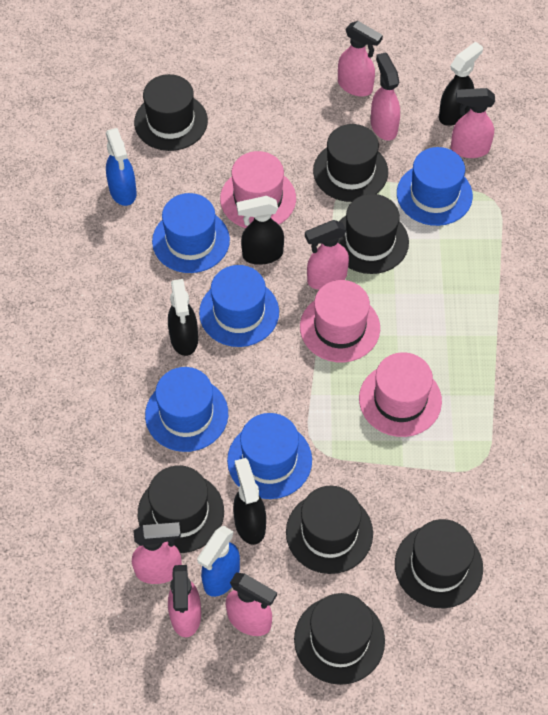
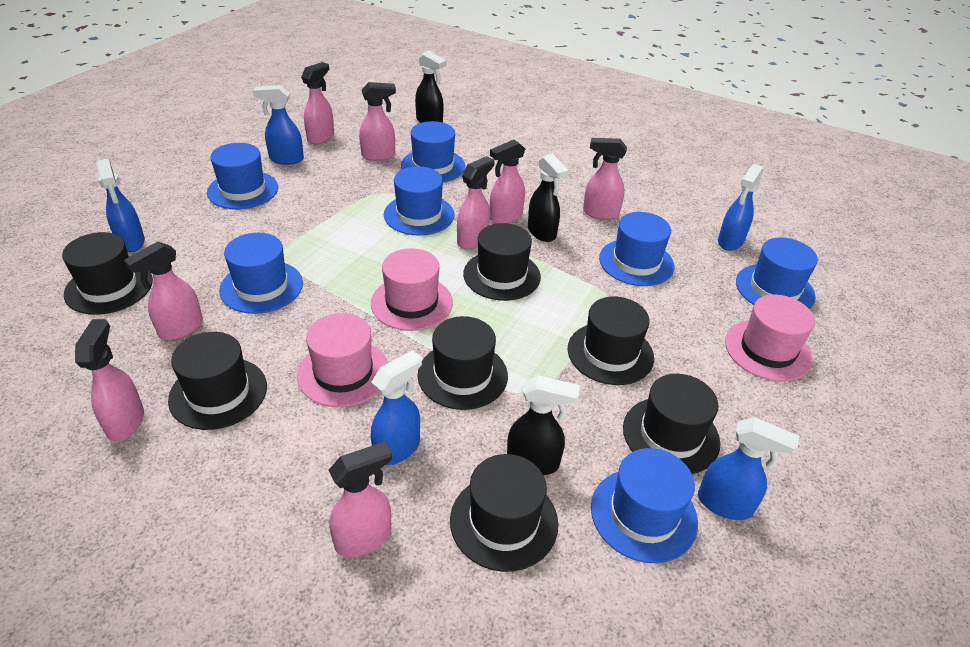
black spray bottle: [168,279,198,356] [233,458,266,545] [236,196,284,265] [439,42,483,126] = 4 -> [415,51,446,123] [507,375,580,475] [528,153,569,242] = 3
blue hat: [145,367,228,452] [152,193,230,273] [199,265,279,347] [227,413,312,499] [397,147,473,226] = 5 -> [207,143,278,209] [219,233,303,314] [384,166,454,236] [401,121,465,182] [591,448,698,563] [599,212,674,286] [736,237,818,309] = 7
blue spray bottle: [106,128,137,206] [197,526,240,597] = 2 -> [96,159,145,252] [253,85,304,165] [371,350,422,465] [698,417,799,520] [718,164,763,251] = 5
pink spray bottle: [132,522,182,584] [168,565,201,637] [226,573,277,636] [305,220,349,290] [338,21,383,96] [371,52,400,141] [451,88,495,158] = 7 -> [75,319,144,441] [124,241,203,340] [301,62,334,144] [328,442,392,557] [359,82,396,161] [457,156,494,249] [490,140,525,224] [583,138,627,220] = 8

